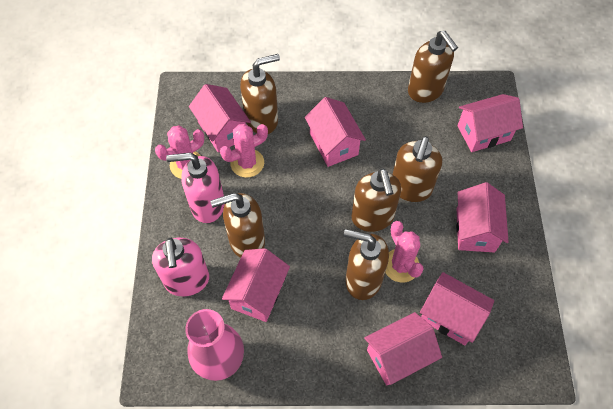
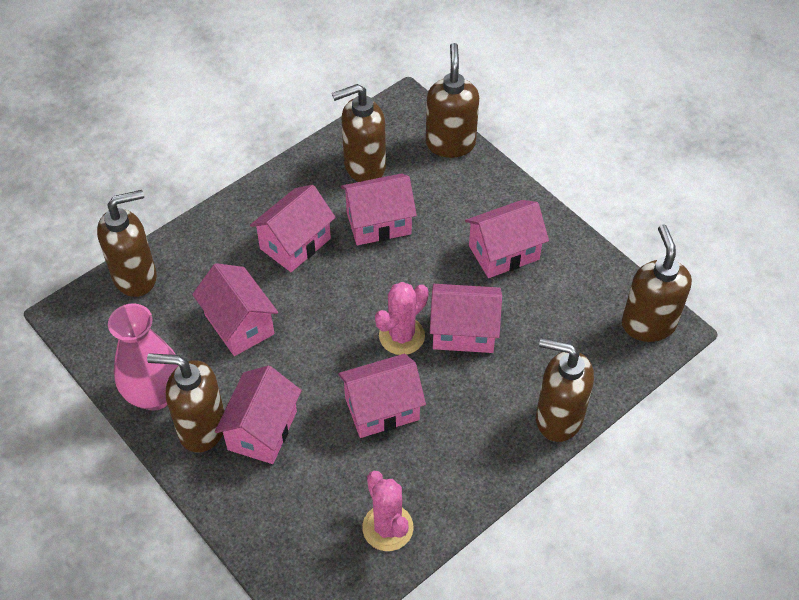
pink cactus: [155,126,204,179] [220,124,268,178] [385,221,424,283] = 3 -> [362,471,413,551] [375,282,429,355] = 2
pink soap dispenser: [152,237,209,297] [166,153,225,223] = 2 -> none = 0

